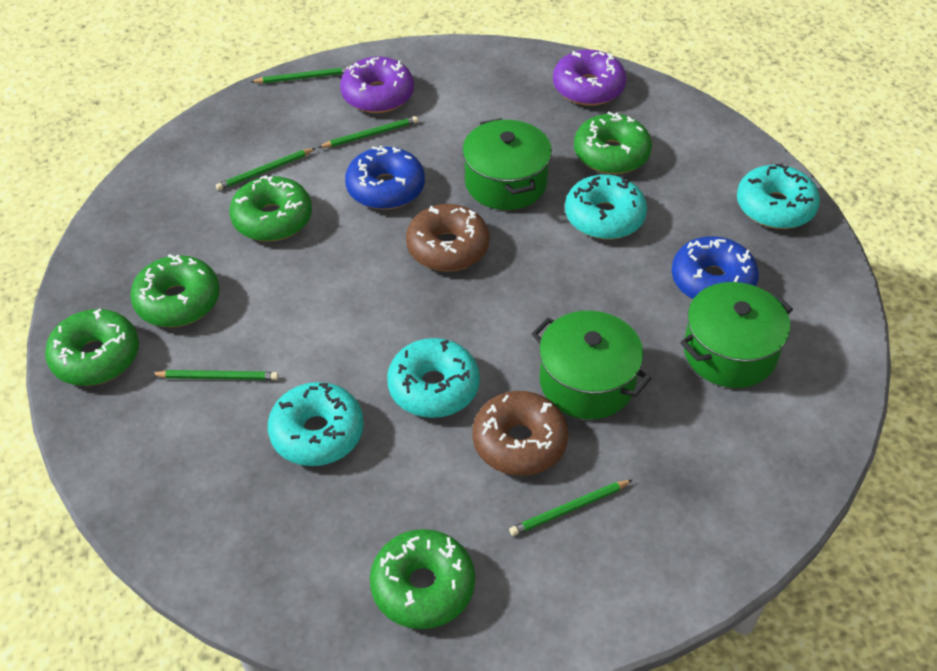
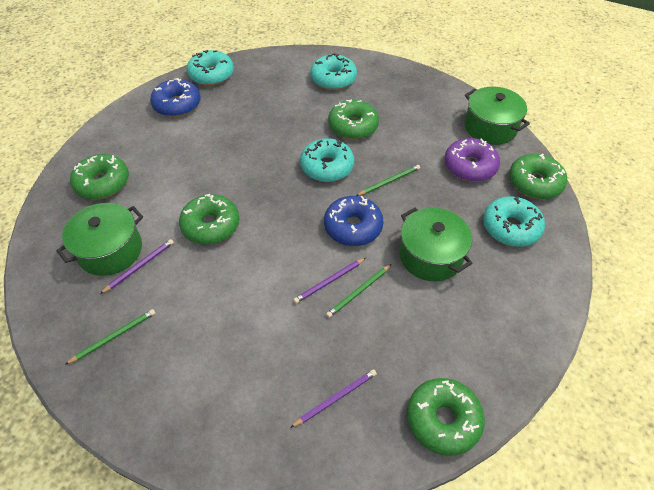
brown donut: [406,204,489,271] [472,391,568,476] = 2 -> none = 0
green pencil: [152,370,278,380] [216,148,316,191] [251,67,348,83] [318,116,418,148] [509,480,632,536] = 5 -> [65,309,156,365] [326,264,392,318] [356,165,420,196] = 3
purple donut: [340,57,414,113] [553,50,626,106] = 2 -> [444,138,500,182] = 1
purple pencil: none = 0 -> [100,239,174,294] [290,369,377,428] [293,258,366,303] = 3

